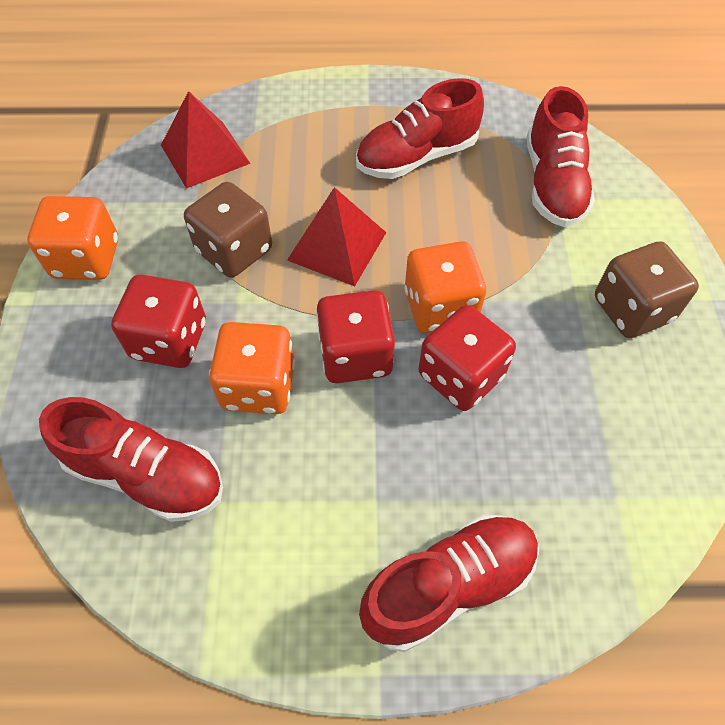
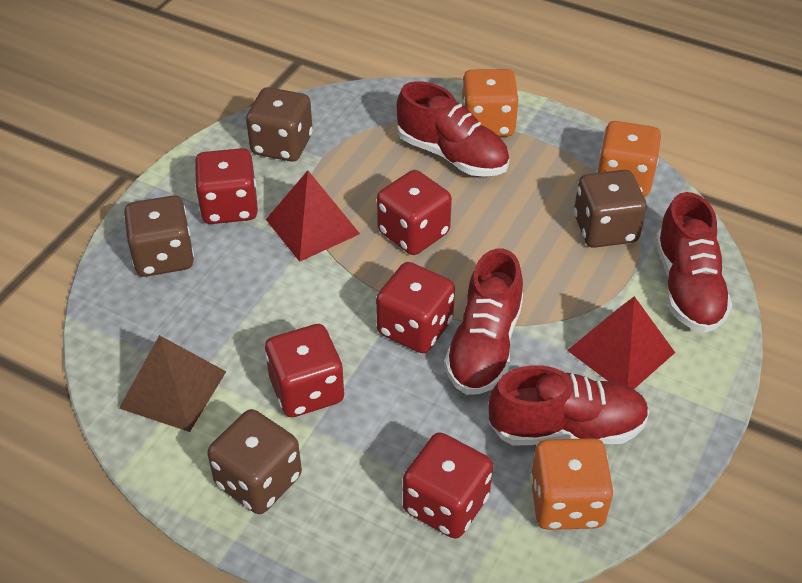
brown dice: [184,182,272,278] [595,241,699,338] = 2 -> [124,195,194,277] [207,409,302,514] [246,87,313,162] [574,170,647,248] = 4
brown pyramid: none = 0 -> [119,335,226,432] = 1
red dice: [111,275,206,368] [316,290,395,383] [419,305,516,411] = 3 -> [194,148,258,224] [265,324,344,417] [376,262,455,353] [377,170,452,255] [403,432,493,539] = 5

